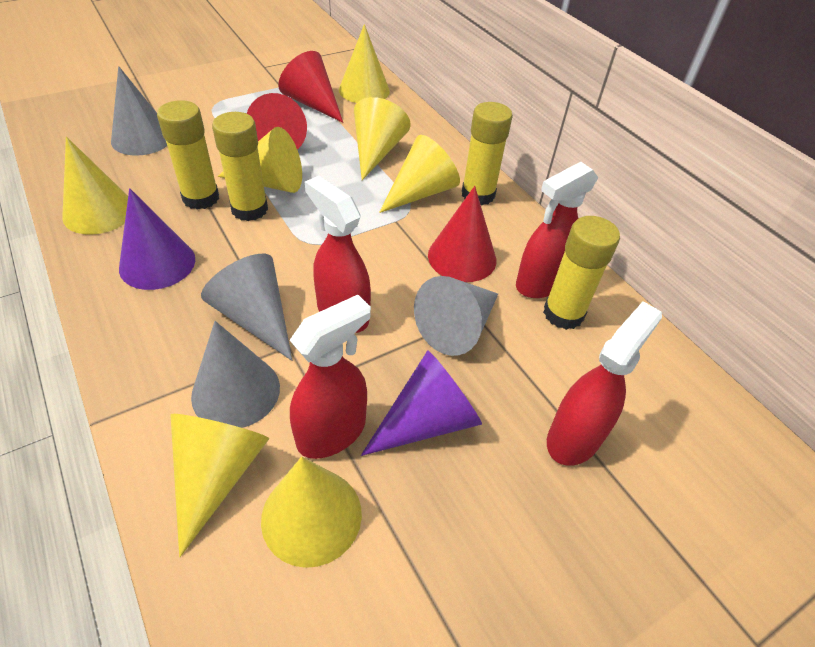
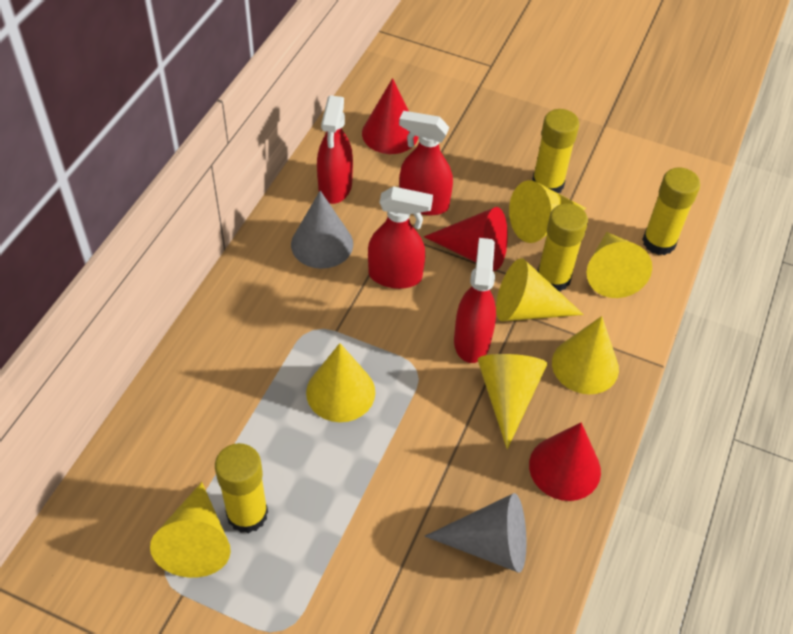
grey cone: [111,66,167,156] [191,321,280,428] [201,254,292,361] [414,276,498,356] = 4 -> [291,191,353,269] [424,493,526,573] = 2
purple cone: [119,188,195,290] [361,350,482,456] = 2 -> none = 0

